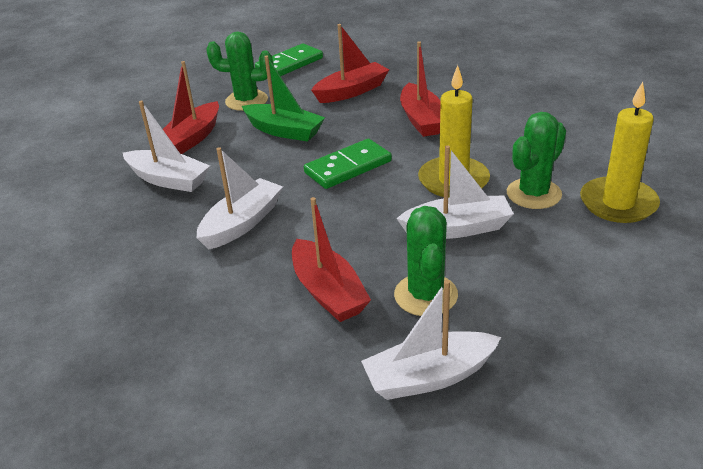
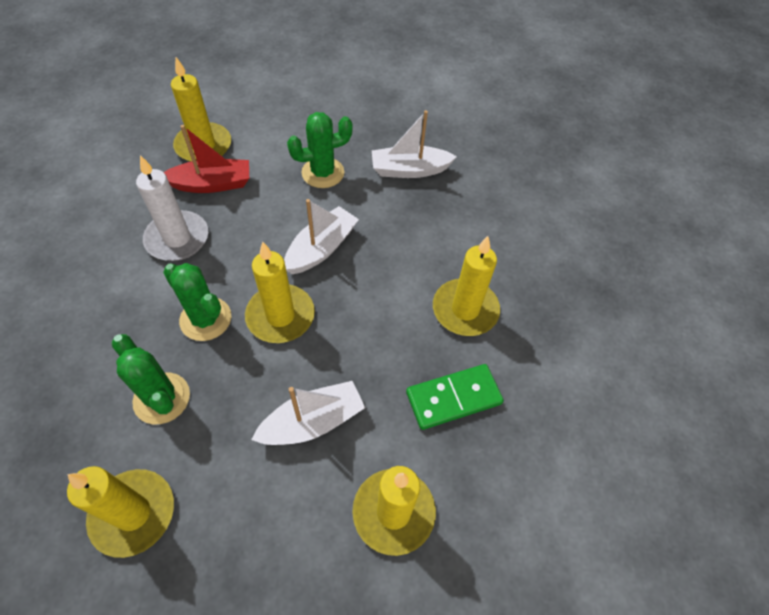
green boat: [242,56,325,142] = 1 -> none = 0
green domino: [255,44,323,76] [304,139,392,189] = 2 -> [406,364,504,430] = 1
red boat: [163,61,219,154] [292,197,371,322] [311,24,389,103] [400,41,441,137] = 4 -> [164,125,249,193] = 1
white boat: [123,101,210,192] [197,147,283,250] [361,280,501,400] [396,145,514,239] = 4 -> [251,381,365,445] [284,199,359,274] [372,110,457,178] = 3
white candle: none = 0 -> [136,155,208,261] = 1
yellow candle: [418,65,490,198] [580,82,660,223] = 2 -> [67,466,174,558] [171,57,231,162] [245,242,315,343] [352,466,436,556] [433,236,500,336] = 5

